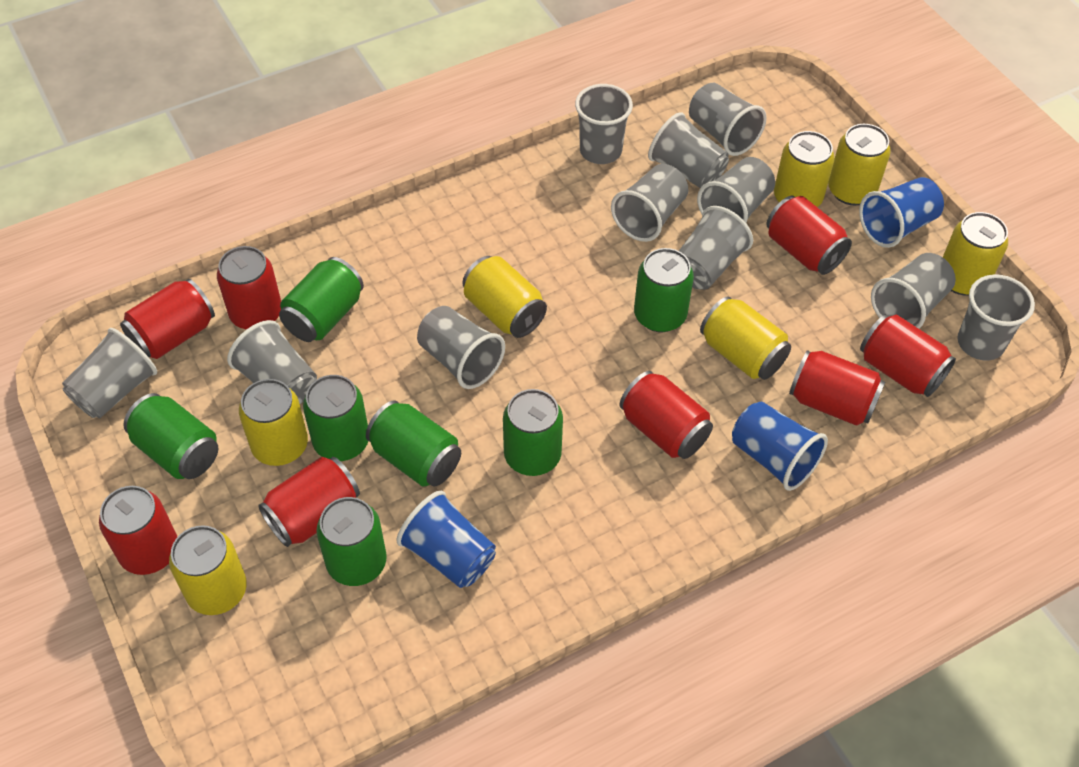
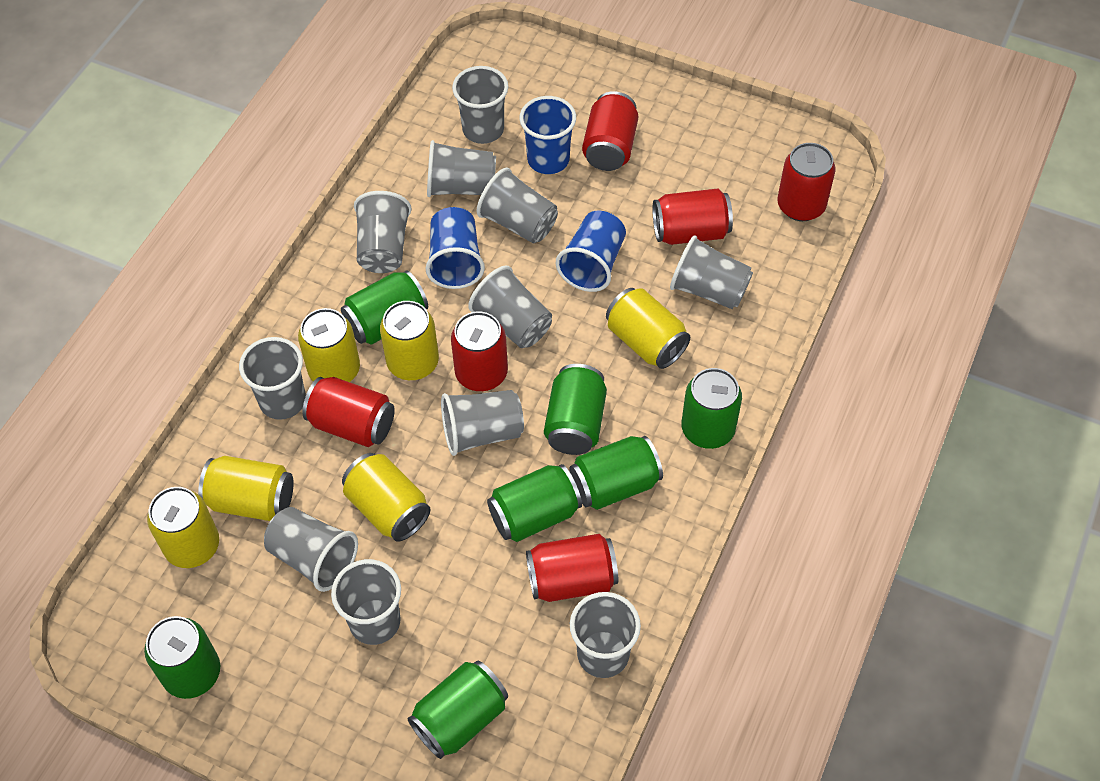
red can: [99,486,177,575] [120,279,215,359] [217,246,281,330] [258,457,360,547] [619,371,713,459] [767,196,852,275] [789,350,885,426] [860,314,956,397] = 8 -> [302,377,395,447] [451,311,508,391] [526,534,618,602] [582,91,638,171] [652,189,733,245] [778,143,835,221] = 6
yellow can: [169,525,247,615] [239,379,308,466] [463,256,547,338] [700,296,791,380] [774,131,835,207] [828,124,891,205] [943,212,1008,295] = 7 -> [147,487,219,568] [198,456,293,521] [298,308,360,382] [342,453,431,542] [380,301,439,380] [606,288,690,369] = 6

